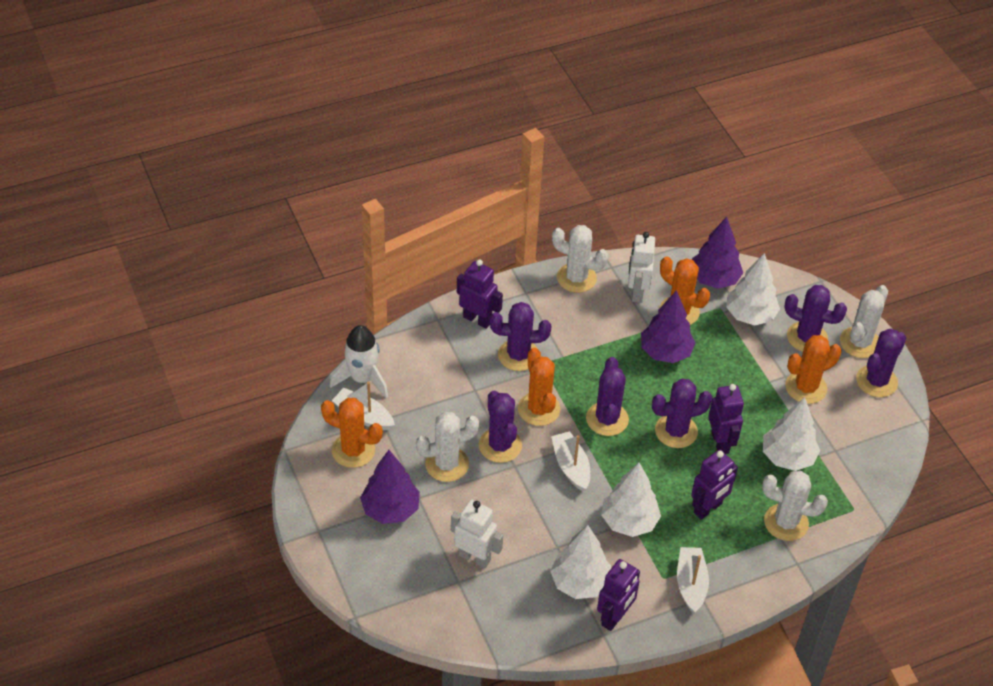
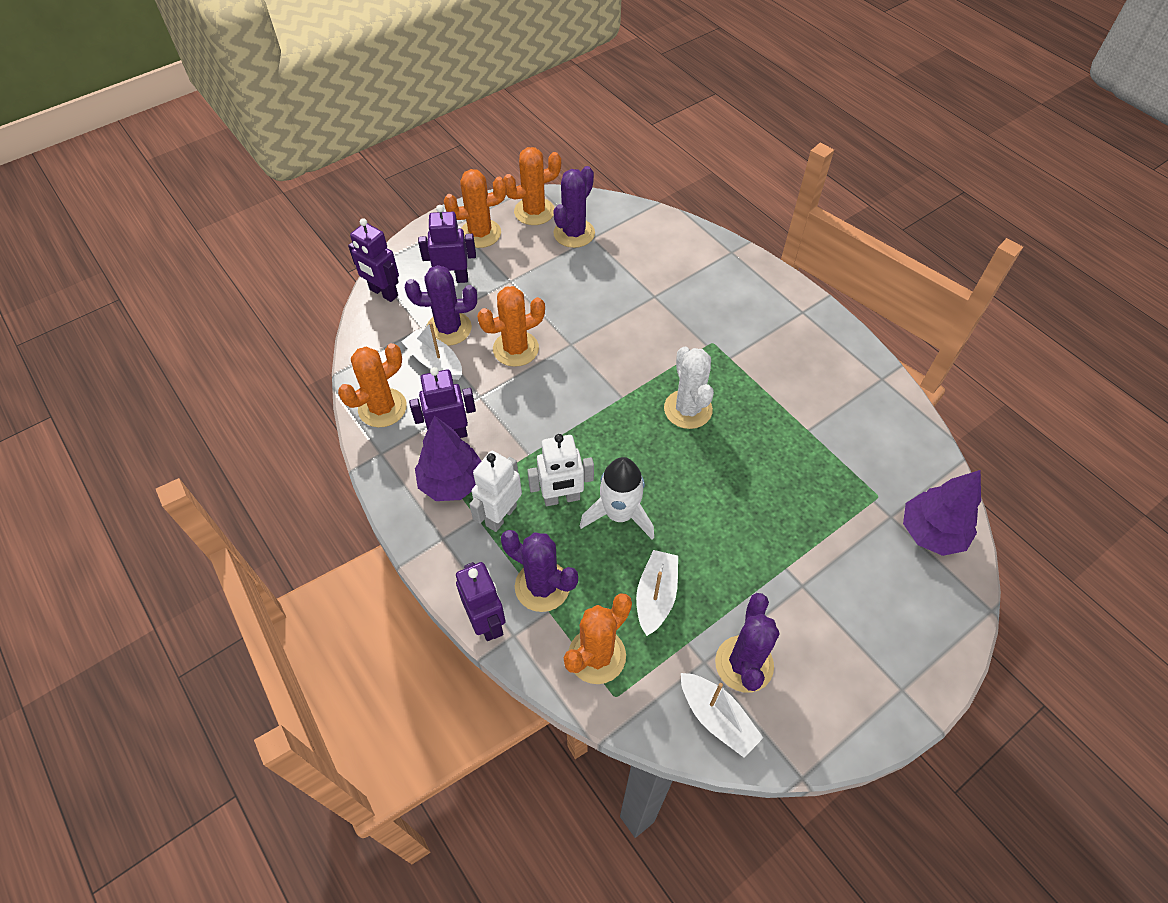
orange cactus: [321,398,383,468] [518,348,561,426] [659,256,710,325] [785,335,842,404] = 4 -> [338,343,407,428] [444,169,506,248] [477,286,545,367] [503,147,561,225] [564,593,632,684] = 5
purple cactus: [479,390,522,463] [490,302,551,371] [586,357,629,436] [652,379,712,448] [784,285,847,352] [856,329,906,397] = 6 -> [405,265,477,346] [501,530,578,612] [553,166,595,248] [715,593,779,693] = 4
purple tree: [360,450,420,524] [641,290,696,363] [692,217,743,289] = 3 -> [415,415,481,501] [903,470,981,556] = 2
white cactus: [416,412,479,482] [552,225,608,293] [762,471,828,541] [840,285,888,358] = 4 -> [664,347,714,429] = 1
white tree: [550,525,611,599] [601,463,661,537] [726,253,780,325] [763,397,820,471] = 4 -> none = 0

